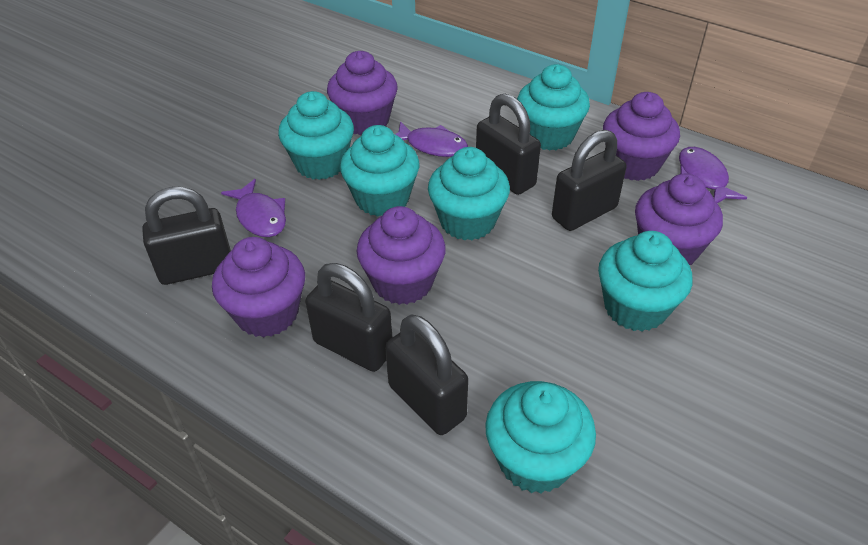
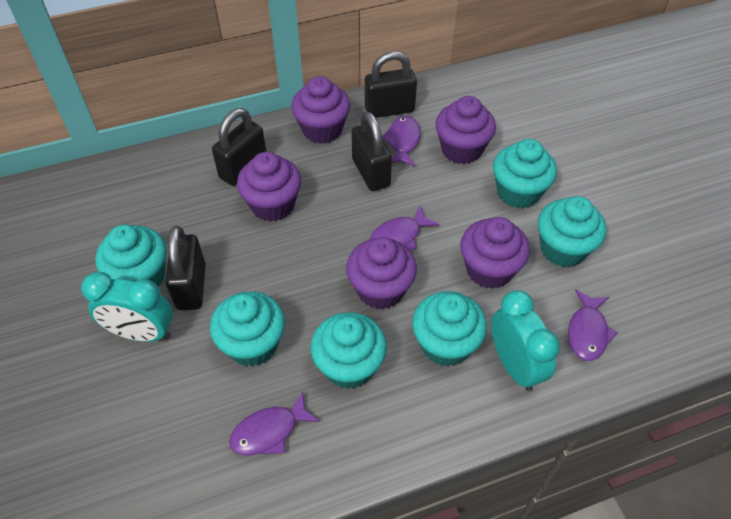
black padlock: [142,186,231,285] [305,263,393,372] [385,314,468,435] [476,94,541,195] [552,130,626,231] = 5 -> [165,226,206,310] [212,108,267,186] [351,111,392,191] [365,51,417,118] = 4
purple fish: [221,179,286,237] [395,121,468,157] [679,147,747,203] = 3 -> [229,391,320,455] [369,205,439,250] [382,116,421,166] [568,289,618,361] = 4
turquoise clock: none = 0 -> [81,272,173,342] [491,290,560,391] = 2

